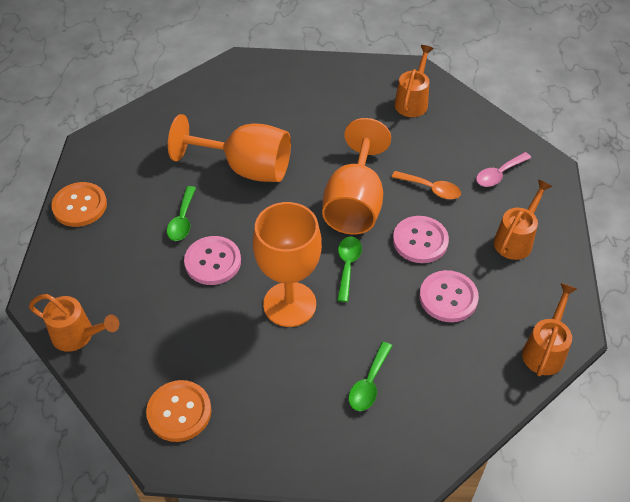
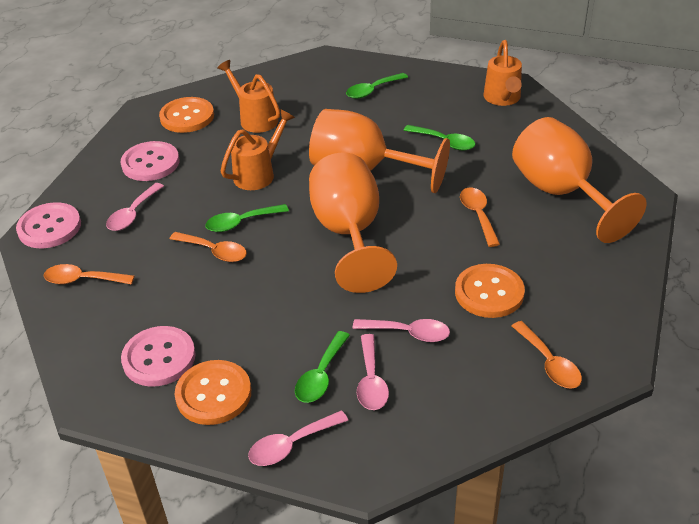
green spoon: [167,186,196,241] [337,236,362,302] [349,342,392,411] = 3 -> [205,204,289,232] [295,331,350,403] [346,73,408,99] [404,125,476,151] = 4
orange button: [51,182,107,227] [146,380,211,442] = 2 -> [159,97,214,133] [175,360,251,425] [455,264,525,318] = 3
orange spoon: [392,171,461,199] = 1 -> [44,264,134,284] [170,232,247,262] [460,188,500,247] [512,321,582,389] = 4
orange watering can: [29,294,119,352] [394,45,434,117] [494,179,552,260] [522,283,577,376] = 4 -> [217,60,280,133] [221,109,295,190] [484,40,522,106] = 3
pink spoon: [476,152,531,187] = 1 -> [106,183,164,231] [248,410,348,466] [352,319,450,342] [357,334,389,410] = 4

